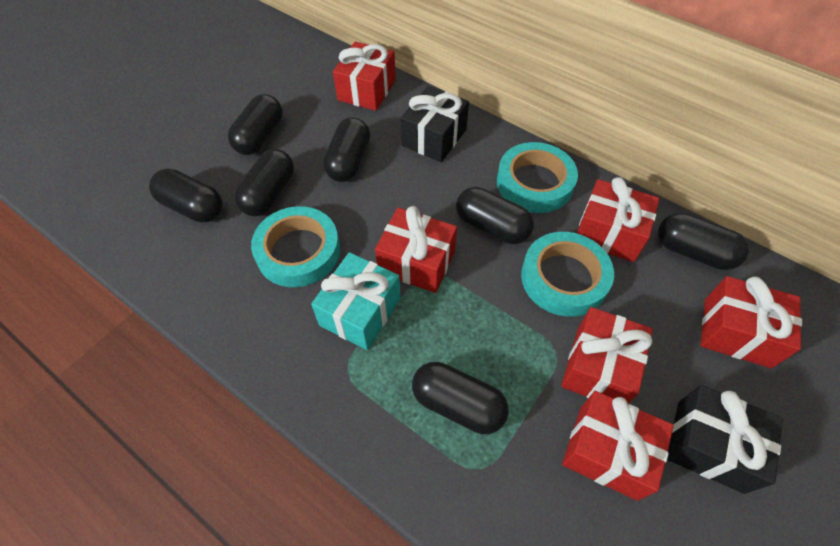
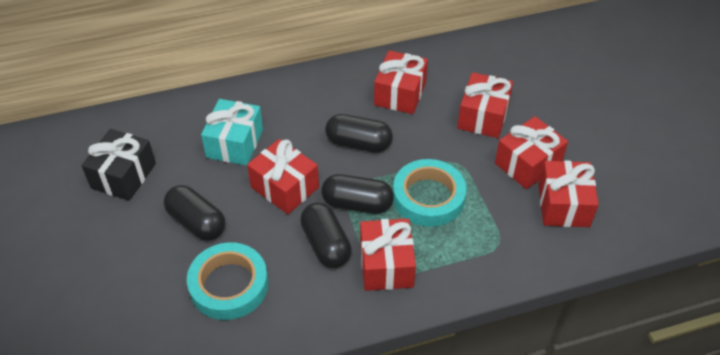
black capsule: [149,169,223,223] [228,94,283,155] [234,149,294,216] [323,117,370,182] [412,362,509,434] [456,187,534,244] [658,213,749,270] = 7 -> [164,185,225,241] [300,203,352,268] [321,174,394,214] [325,114,393,153] = 4
black gift: [401,86,469,162] [667,385,783,494] = 2 -> [81,129,156,201] = 1
turquoise tape: [251,206,340,287] [497,142,578,213] [521,232,614,317] = 3 -> [187,242,268,320] [393,159,466,227] = 2

